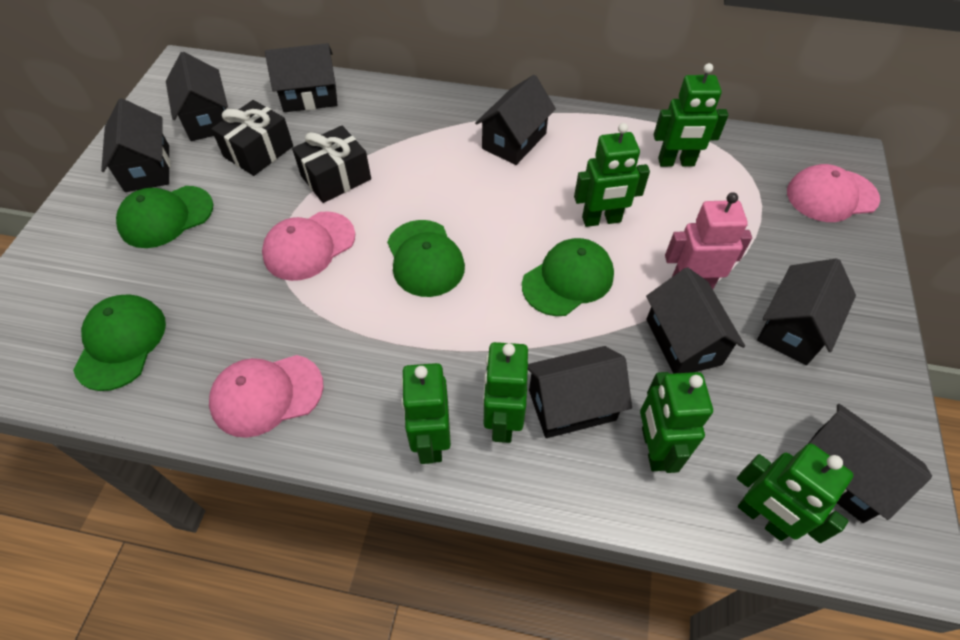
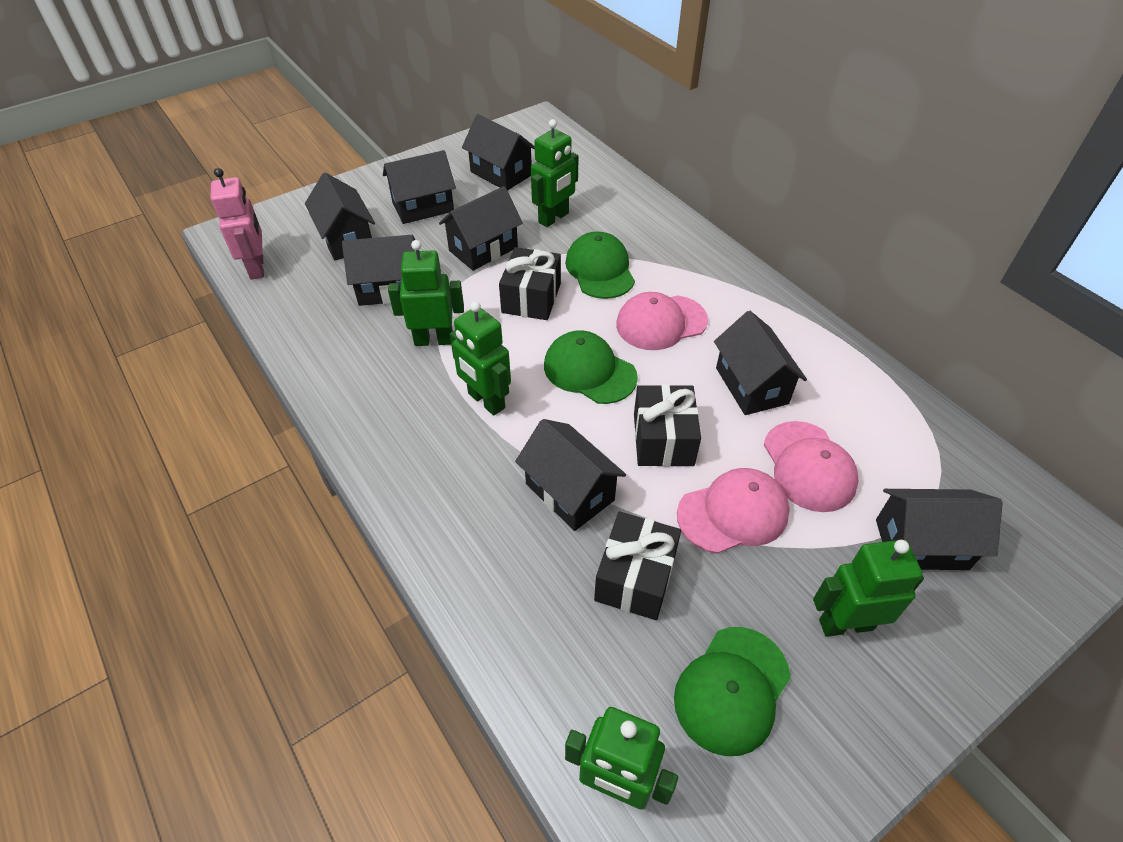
black gift: [211,100,293,176] [292,126,371,203] = 2 -> [499,247,561,320] [594,511,681,620] [634,384,701,467] = 3
green cap: [73,294,166,391] [116,186,213,248] [387,220,465,297] [522,238,614,316] = 4 -> [544,331,638,404] [565,232,635,299] [674,627,791,756] = 3
green robot: [401,363,451,464] [483,342,528,443] [574,123,650,227] [640,372,713,473] [654,63,728,167] [737,443,853,543] = 6 -> [388,240,464,346] [450,301,511,416] [531,119,579,227] [565,707,678,809] [813,540,924,637] = 5

